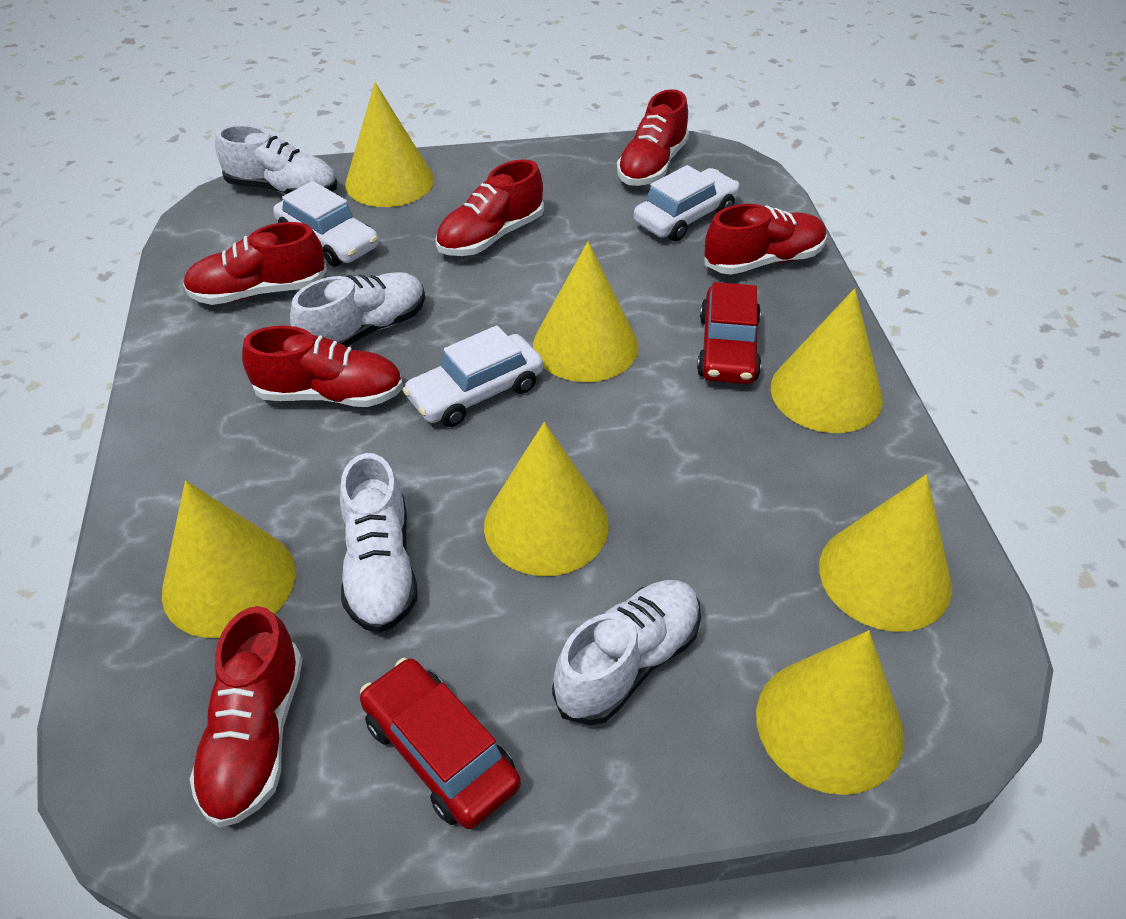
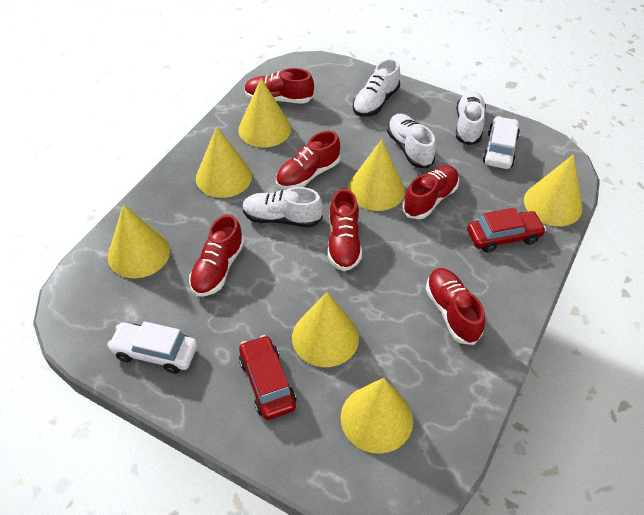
white car: [273,181,379,267] [403,325,543,427] [634,165,740,241] = 3 -> [107,321,197,374] [483,116,520,169] = 2

